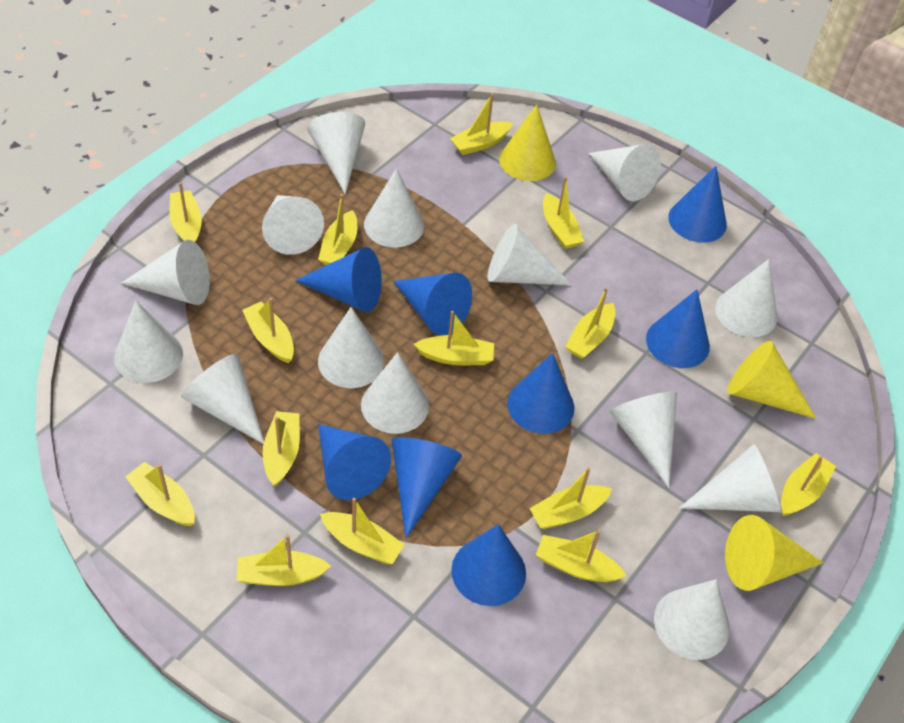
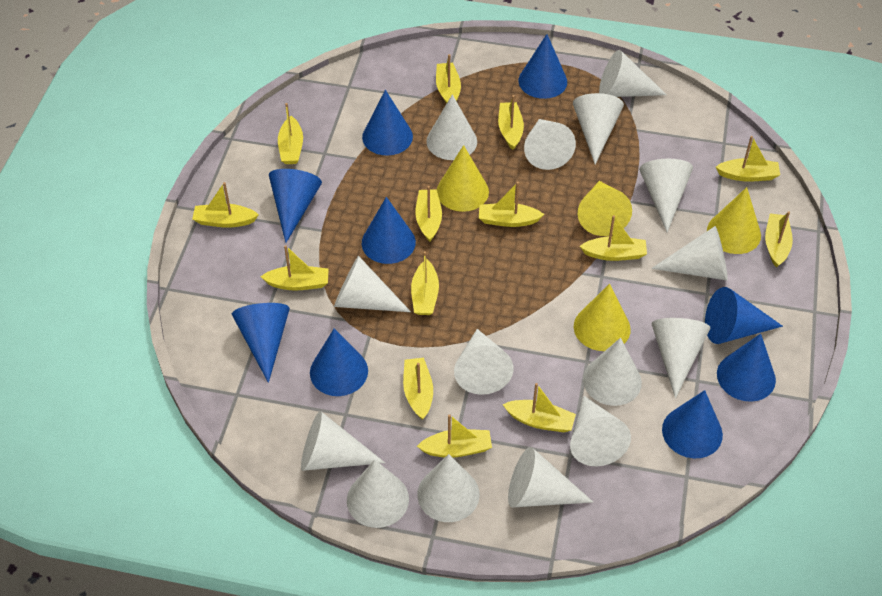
blue cone: [295,247,382,312] [318,424,391,500] [392,437,462,538] [393,273,472,336] [451,524,526,606] [507,353,574,434] [646,289,710,368] [668,166,727,243] = 8 -> [232,303,290,383] [269,169,322,243] [310,328,368,396] [362,90,413,156] [362,197,416,264] [518,34,567,99] [662,390,723,458] [705,287,783,344] [717,334,776,402] = 9
white cone: [114,301,183,383] [121,240,210,305] [181,353,264,444] [262,195,324,255] [307,112,365,194] [318,307,384,388] [361,352,429,434] [364,169,424,248] [487,224,572,285] [588,144,661,201] [610,392,677,488] [654,579,730,660] [679,444,781,512] [715,259,777,337] = 14 -> [301,411,385,471] [334,256,411,312] [347,459,409,528] [417,454,480,522] [426,94,477,160] [454,329,513,395] [508,447,593,507] [524,119,576,170] [570,396,631,466] [573,93,624,164] [583,338,642,406] [599,50,667,97] [639,159,693,232] [651,226,728,280] [651,318,710,398] = 15
yellow cone: [499,105,556,181] [725,515,823,591] [728,341,816,419] = 3 -> [437,145,489,212] [574,283,631,351] [578,181,632,236] [707,187,761,254] = 4

